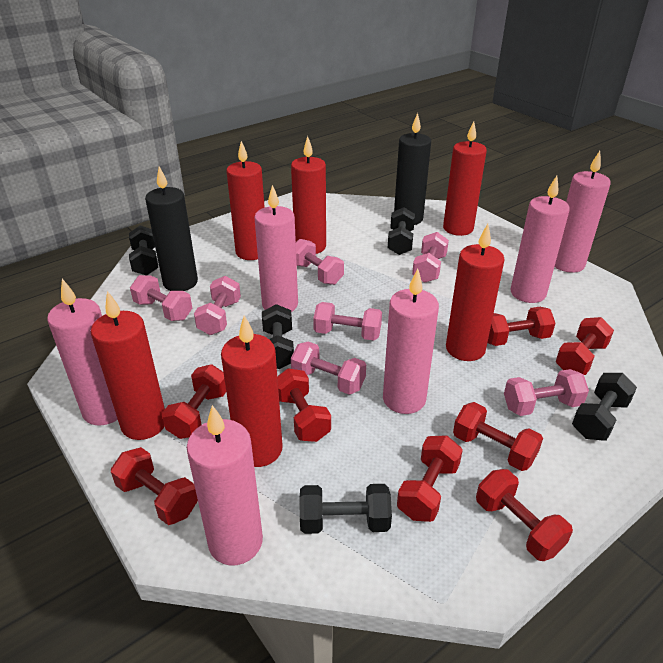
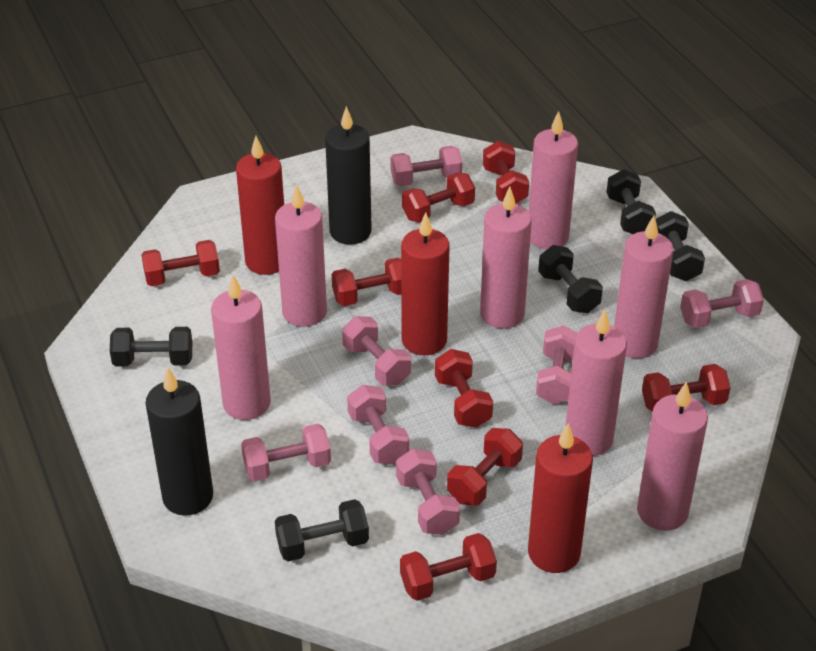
pink candle: [47,279,118,425] [187,405,263,565] [254,185,298,312] [383,269,439,414] [511,176,570,303] [554,151,611,273] = 6 -> [211,275,271,420] [275,184,327,327] [480,187,532,329] [529,111,578,249] [566,310,627,456] [614,216,674,358] [637,381,708,531] = 7
red candle: [91,291,165,440] [221,315,283,467] [226,141,265,260] [291,136,326,254] [443,122,487,236] [446,224,505,361] = 6 -> [236,136,284,275] [401,212,450,355] [528,423,593,573] = 3

